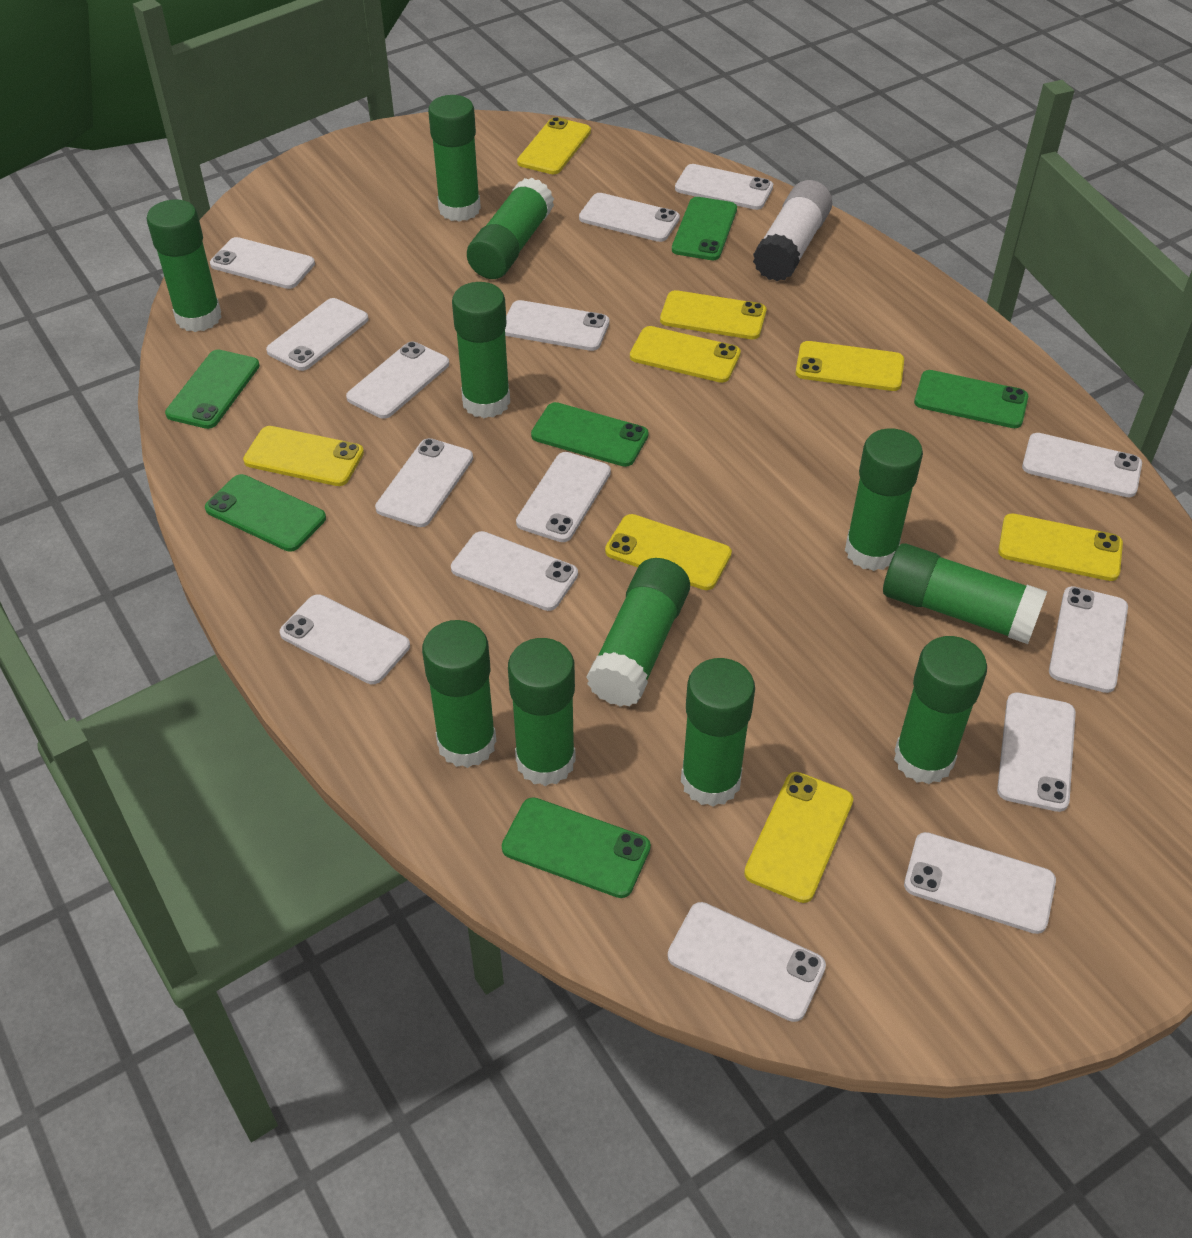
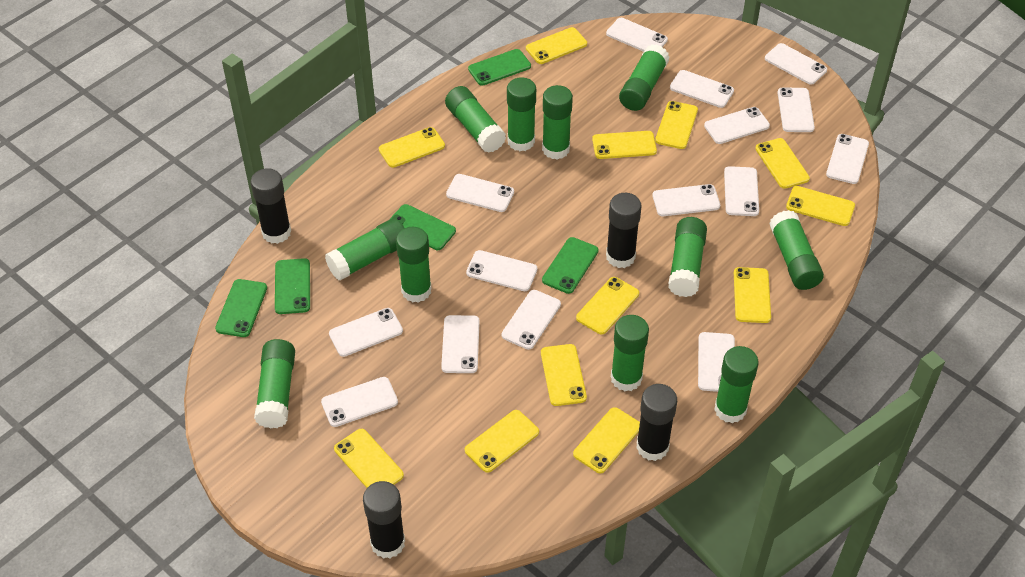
black glue stick: none = 0 -> [250,168,291,244] [363,481,405,559] [606,193,642,268] [636,384,677,461] = 4
green phone: [165,349,260,429] [205,474,326,552] [502,797,651,898] [531,402,649,467] [672,197,737,260] [914,370,1028,428] = 6 -> [215,279,267,337] [275,258,310,314] [389,204,456,250] [468,49,531,86] [542,237,599,294] = 5
white glue stick: [753,180,832,281] = 1 -> none = 0
yellow phone: [243,426,364,486] [517,117,591,174] [605,514,732,590] [630,326,741,383] [660,290,767,339] [744,772,853,903] [795,341,904,391] [998,513,1123,581] = 8 -> [334,429,404,488] [379,127,445,168] [465,410,539,473] [526,27,587,64] [541,344,587,406] [573,407,640,473] [576,277,639,334] [592,131,657,159] [655,101,698,149] [734,267,771,323] [755,138,810,189] [786,186,855,226] = 12

